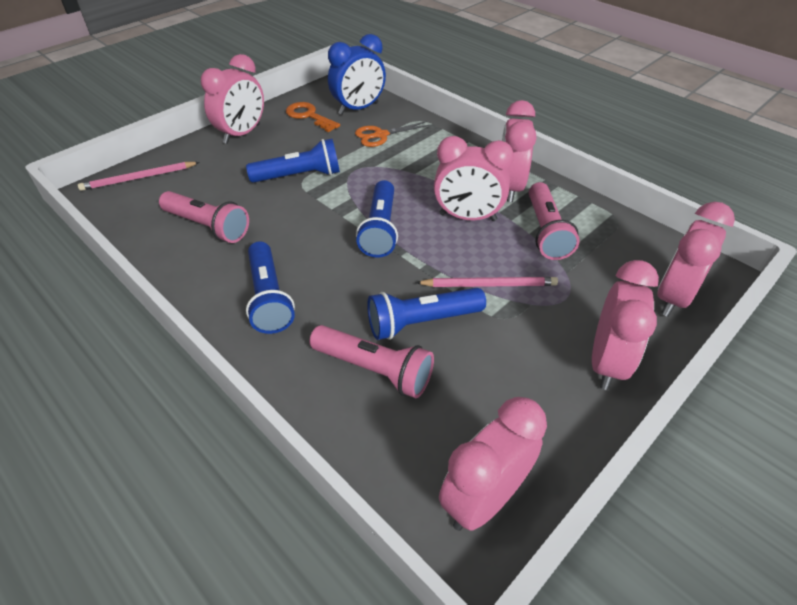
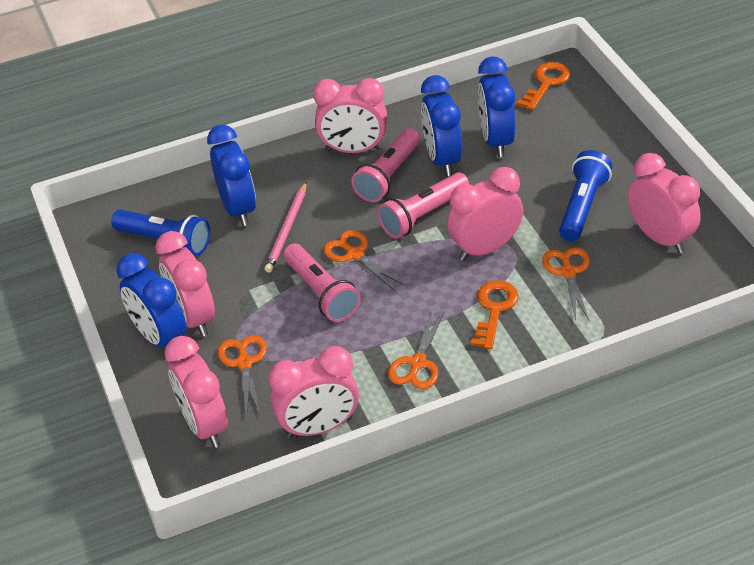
blue clock: [328,34,386,115] = 1 -> [116,253,187,348] [207,125,256,226] [421,75,462,176] [478,56,515,157] = 4
blue flashlight: [246,139,340,183] [246,241,295,334] [356,180,398,258] [367,288,486,340] = 4 -> [111,210,210,256] [559,150,613,242] = 2
orange key: [286,102,340,132] = 1 -> [471,280,519,349] [517,62,570,110] = 2
orange scissors: [355,121,431,147] = 1 -> [218,335,267,416] [323,230,404,291] [388,310,444,389] [542,247,590,321] = 4
pink pencil: [78,162,200,191] [416,277,558,287] = 2 -> [264,182,307,273] = 1

